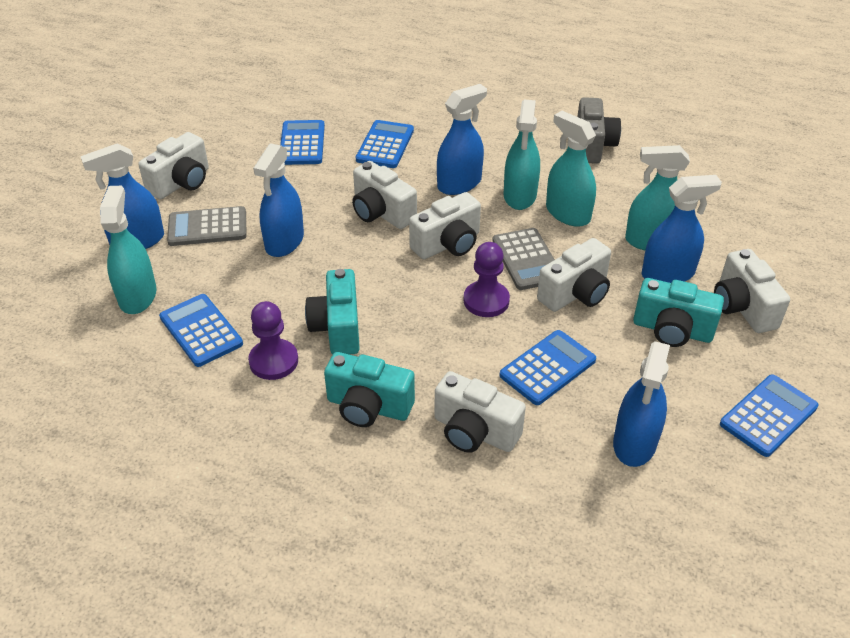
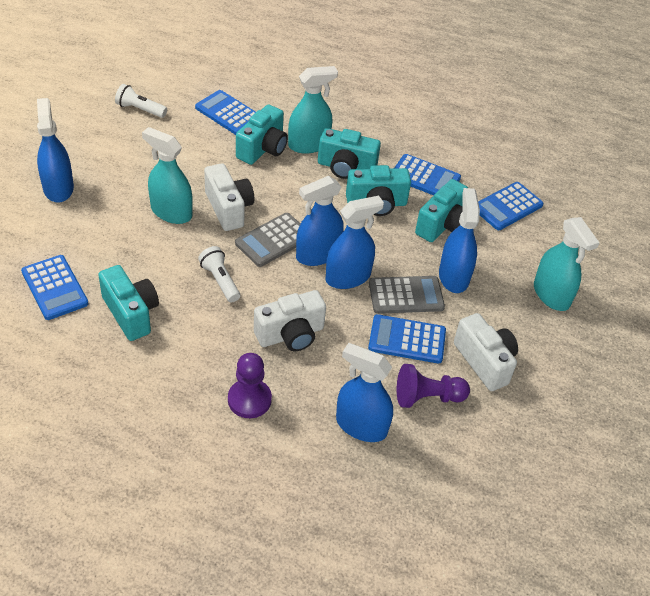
grey camera: [577,97,621,164] = 1 -> none = 0
turquoise camera: [305,269,360,355] [324,352,415,427] [633,278,724,347] = 3 -> [98,265,159,341] [236,104,288,165] [318,128,381,179] [346,165,411,216] [415,179,468,242] = 5
turquoise spray bottle: [100,186,156,314] [504,100,540,210] [546,111,596,227] [625,145,690,250] = 4 -> [142,127,193,224] [288,66,338,154] [534,217,600,311] = 3
white camera: [138,132,209,200] [352,161,417,229] [409,192,481,259] [434,371,526,453] [537,238,611,312] [714,249,790,333] = 6 -> [204,163,255,231] [254,290,326,351] [454,313,518,391] = 3
white flashlight: none = 0 -> [115,84,167,118] [198,246,240,302] = 2

